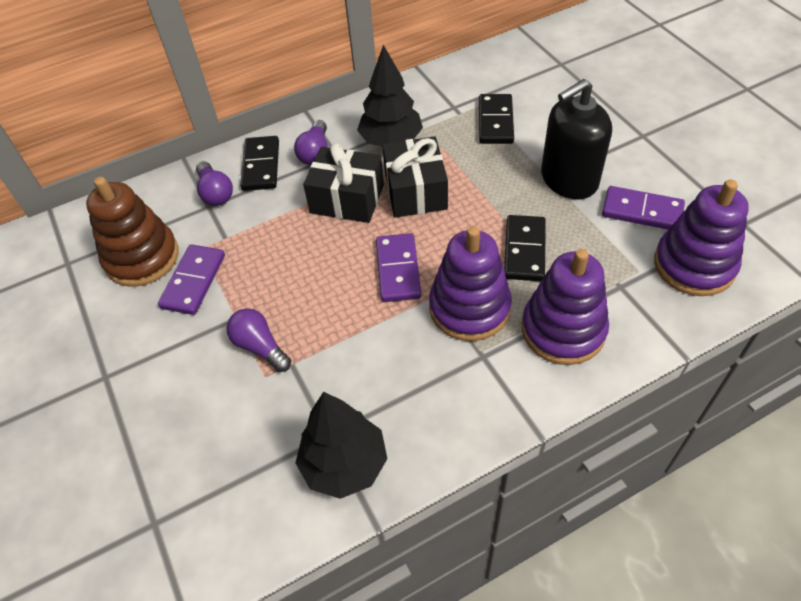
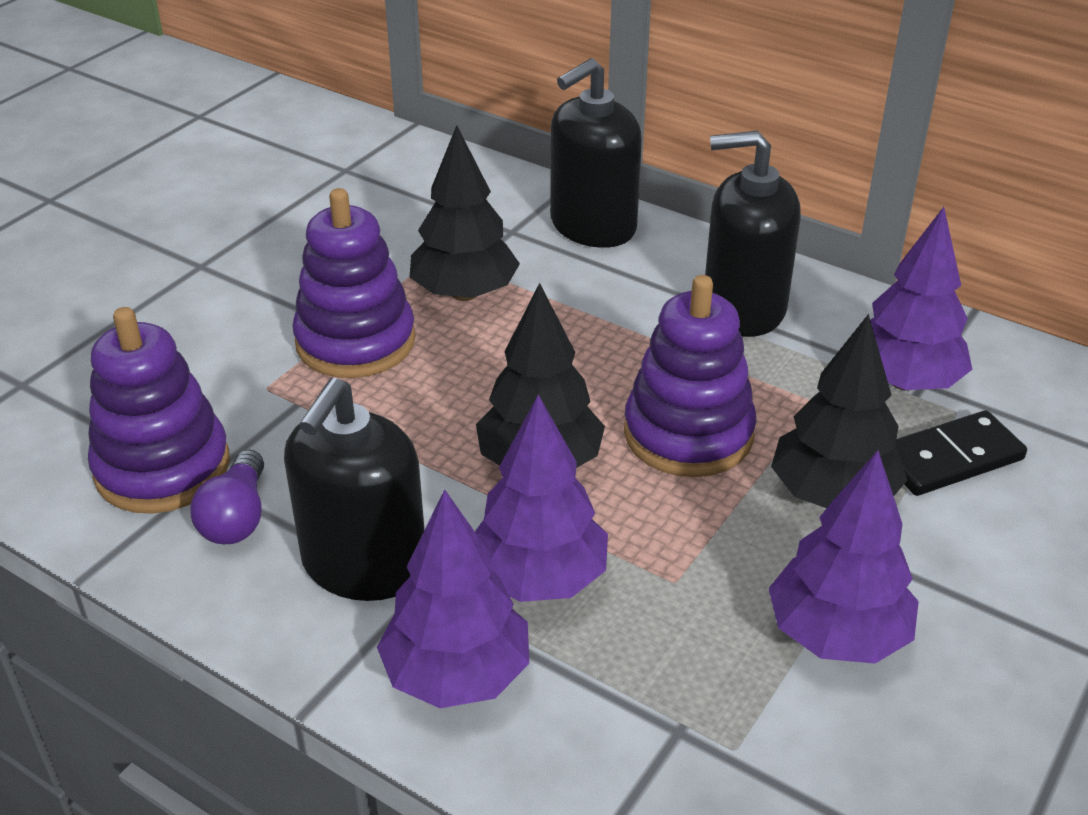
black domino: [240,136,279,191] [479,94,514,144] [504,215,546,281] = 3 -> [895,410,1027,496] = 1
black gift: [303,143,384,223] [382,136,448,218] = 2 -> none = 0
black soap dispenser: [541,79,612,199] = 1 -> [284,378,425,601] [550,58,642,248] [705,131,801,337] = 3
black tree: [296,392,387,499] [357,45,423,146] = 2 -> [410,125,520,301] [476,283,605,468] [771,314,907,508] = 3
brown stacking toy: [86,177,179,287] = 1 -> none = 0
purple domino: [158,244,225,315] [376,233,421,302] [602,186,685,230] = 3 -> none = 0
purple light bulb: [196,161,233,206] [226,308,291,372] [294,120,328,165] = 3 -> [190,450,264,544] = 1
purple tree: none = 0 -> [377,489,529,708] [475,395,608,602] [768,450,919,664] [870,207,972,391] = 4

